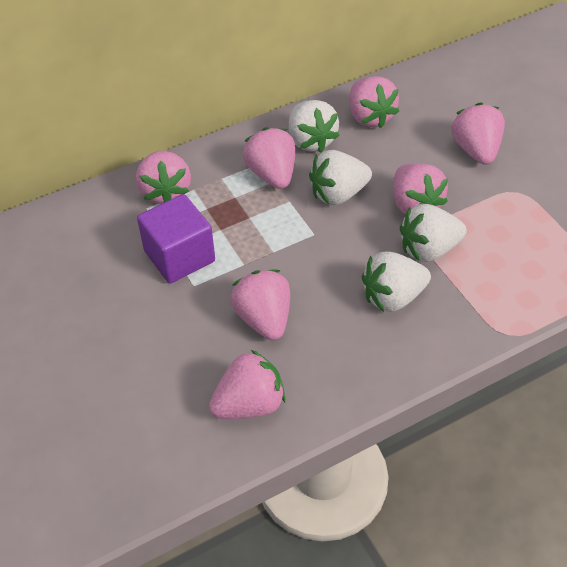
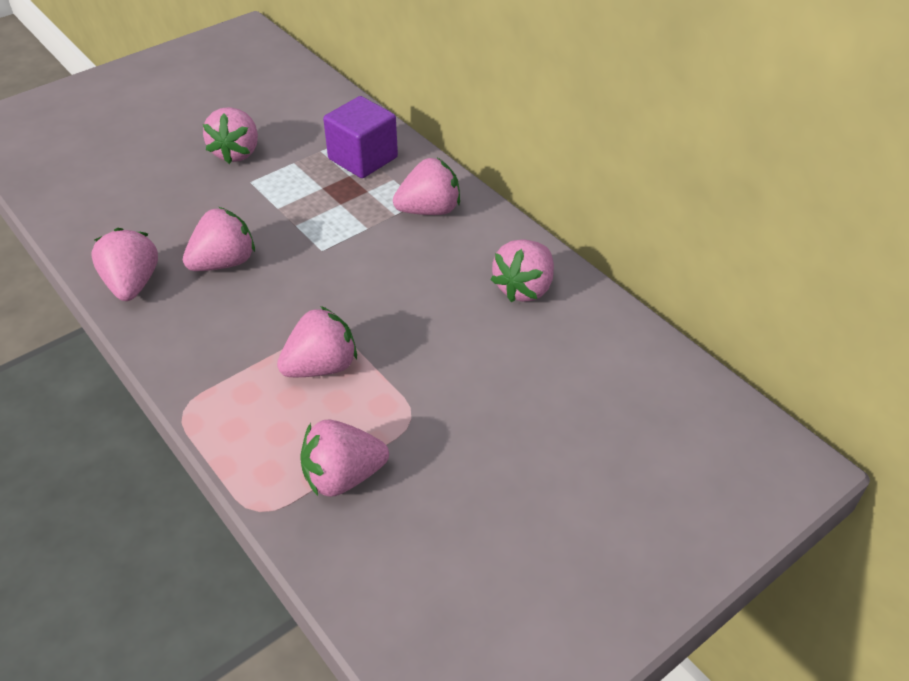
white strawberry: [289,100,340,153] [309,150,372,205] [361,252,431,312] [400,204,467,262] = 4 -> none = 0

